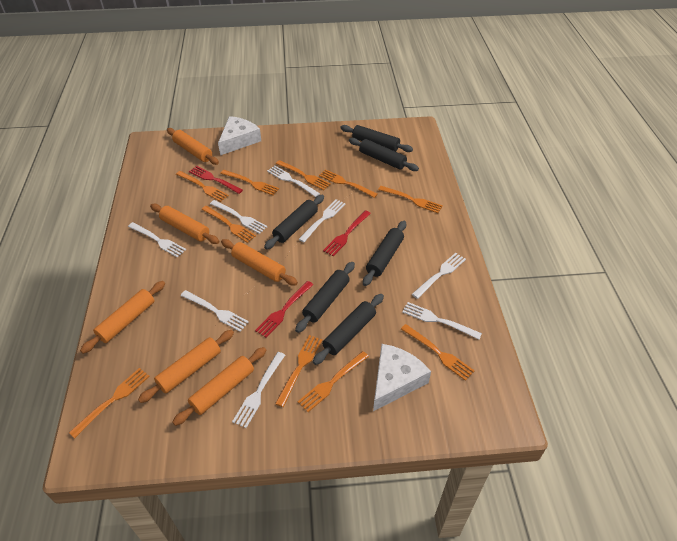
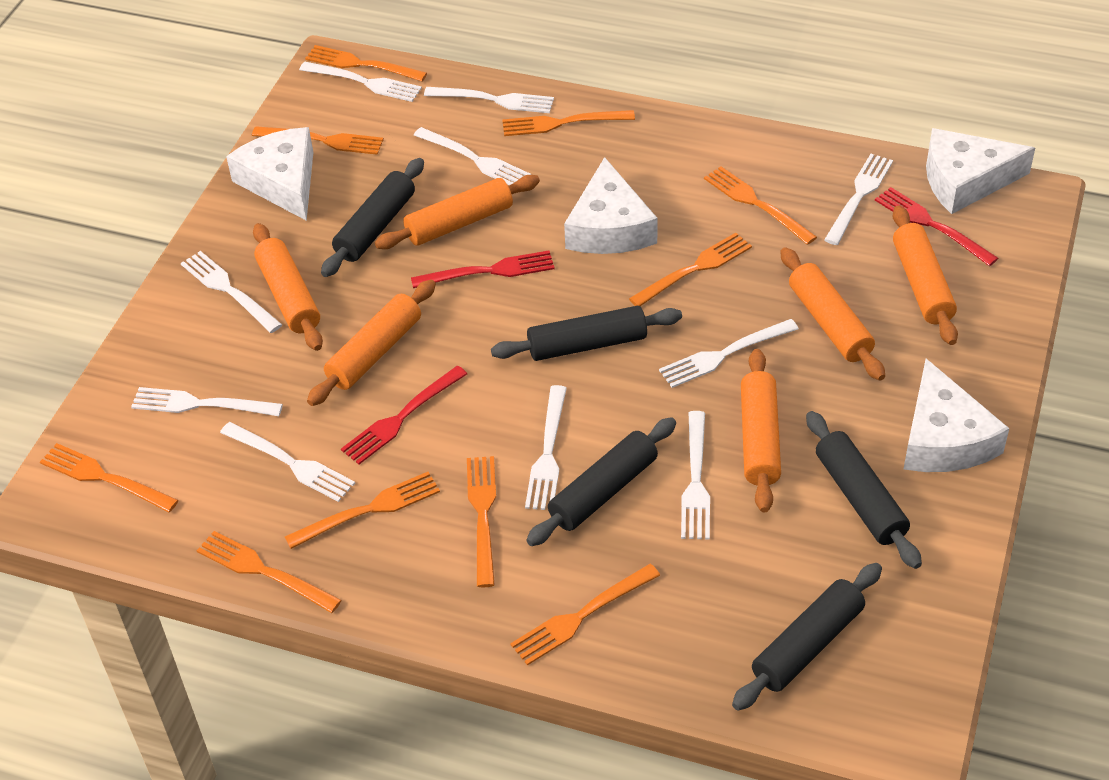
black rolling pin: [264,195,324,249] [295,262,355,333] [313,294,384,365] [340,125,413,152] [349,138,419,171] [363,221,406,286] = 6 -> [321,158,424,277] [491,306,682,361] [526,417,676,546] [732,563,882,711] [806,411,922,569] = 5
white cheese: [218,116,261,155] [373,344,431,411] = 2 -> [226,127,313,221] [564,157,658,254] [904,359,1009,472] [926,128,1035,214] = 4
white fork: [128,222,186,257] [180,290,249,332] [210,200,267,234] [232,352,285,428] [267,166,320,197] [298,199,346,242] [402,302,482,340] [412,253,466,299] = 8 -> [131,387,283,416] [181,251,282,333] [220,422,355,502] [299,62,422,102] [414,127,531,185] [424,87,554,113] [525,385,567,510] [659,319,799,388] [681,411,710,539] [824,154,893,245] = 10

